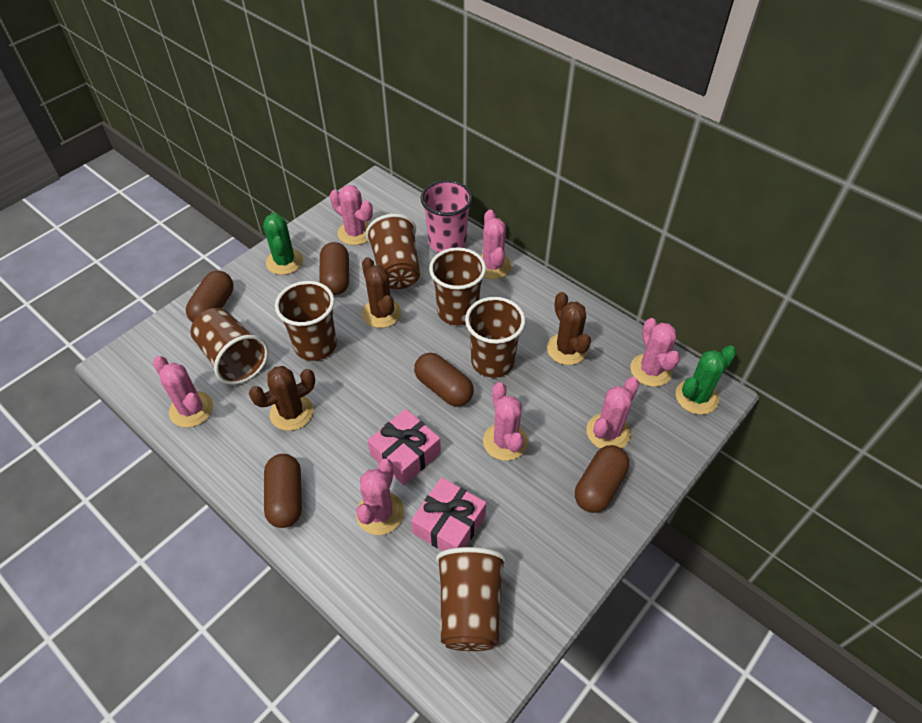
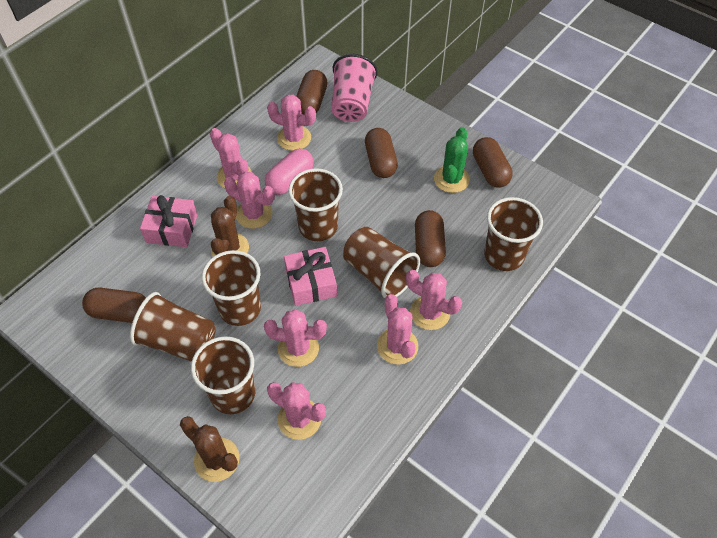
brown cactus: [249,366,315,431] [362,257,401,328] [547,292,591,365] = 3 -> [180,416,240,482] [211,196,249,257] = 2
green cactus: [263,212,303,275] [676,345,736,415] = 2 -> [434,127,470,193] = 1
pink capsule: none = 0 -> [265,148,314,195] = 1

